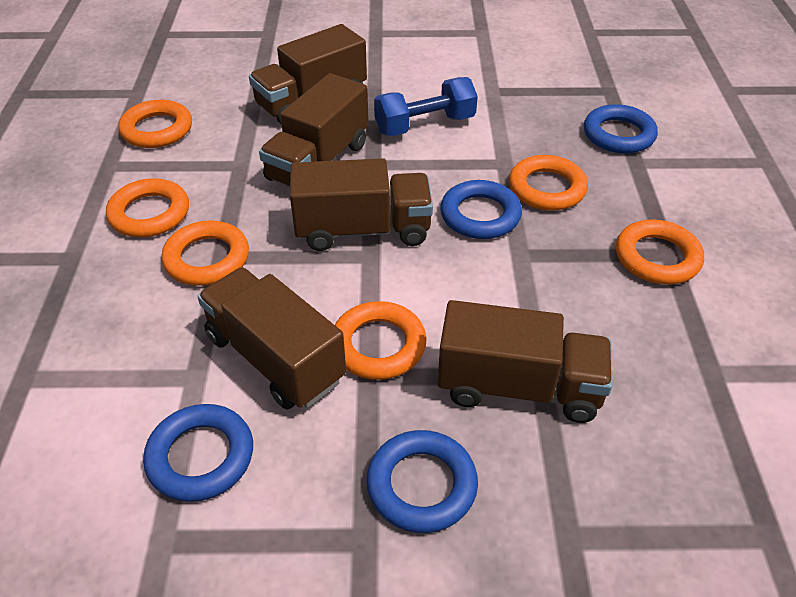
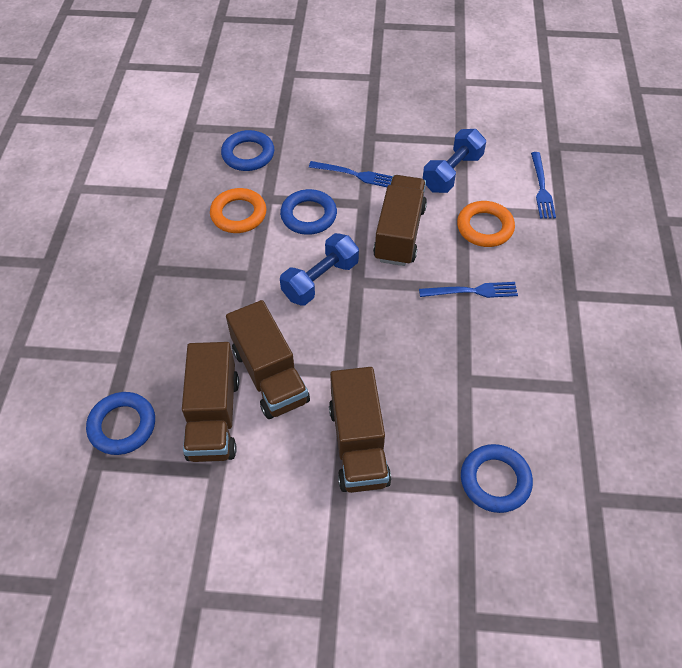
blue dumbbell: [374,77,478,136] = 1 -> [280,233,359,305] [423,129,486,193] = 2
blue fork: none = 0 -> [309,161,392,187] [419,282,518,298] [531,152,556,218] = 3
brown truck: [197,267,346,410] [249,24,367,125] [259,73,369,187] [290,158,433,251] [438,300,612,423] = 5 -> [182,342,239,462] [226,300,310,419] [329,367,391,493] [373,175,427,266] = 4
orange ring: [106,178,189,237] [119,100,192,148] [161,220,249,286] [335,301,427,380] [509,155,588,211] [616,219,704,284] = 6 -> [210,188,266,233] [457,201,515,247] = 2

